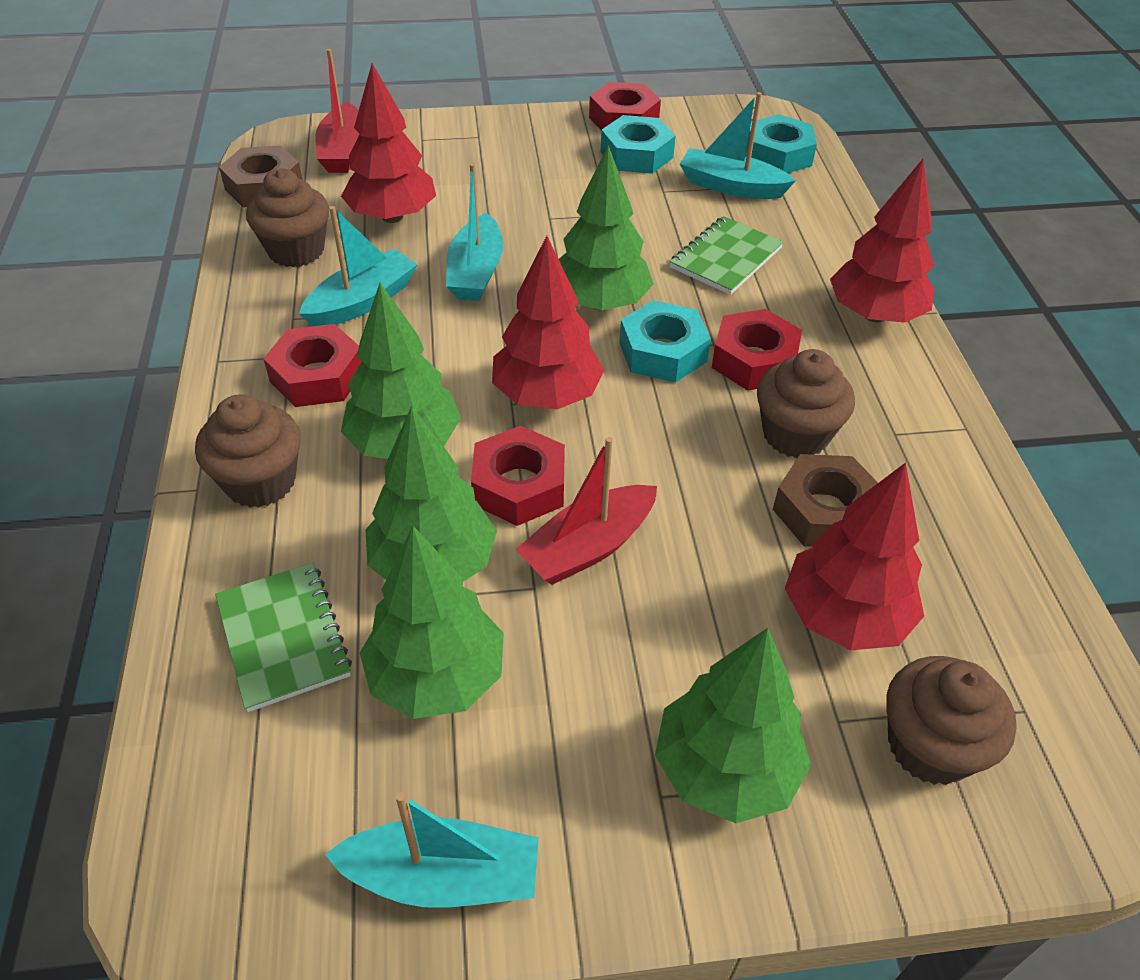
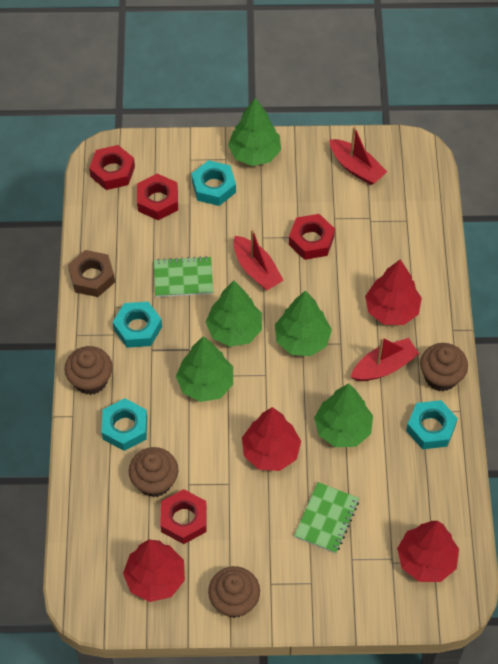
brown nut: [219,145,302,207] [773,454,878,547] = 2 -> [68,250,115,297] = 1
red boat: [315,49,359,173] [515,437,657,585] = 2 -> [234,229,284,291] [329,126,387,185] [351,337,419,381] = 3
turquoise boat: [299,206,417,326] [325,792,539,908] [446,163,503,301] [680,92,796,199] = 4 -> none = 0
turquoise nut: [601,115,676,174] [619,300,711,382] [746,114,817,173] = 3 -> [101,398,147,451] [113,302,162,348] [192,160,236,206] [406,400,458,449] = 4

